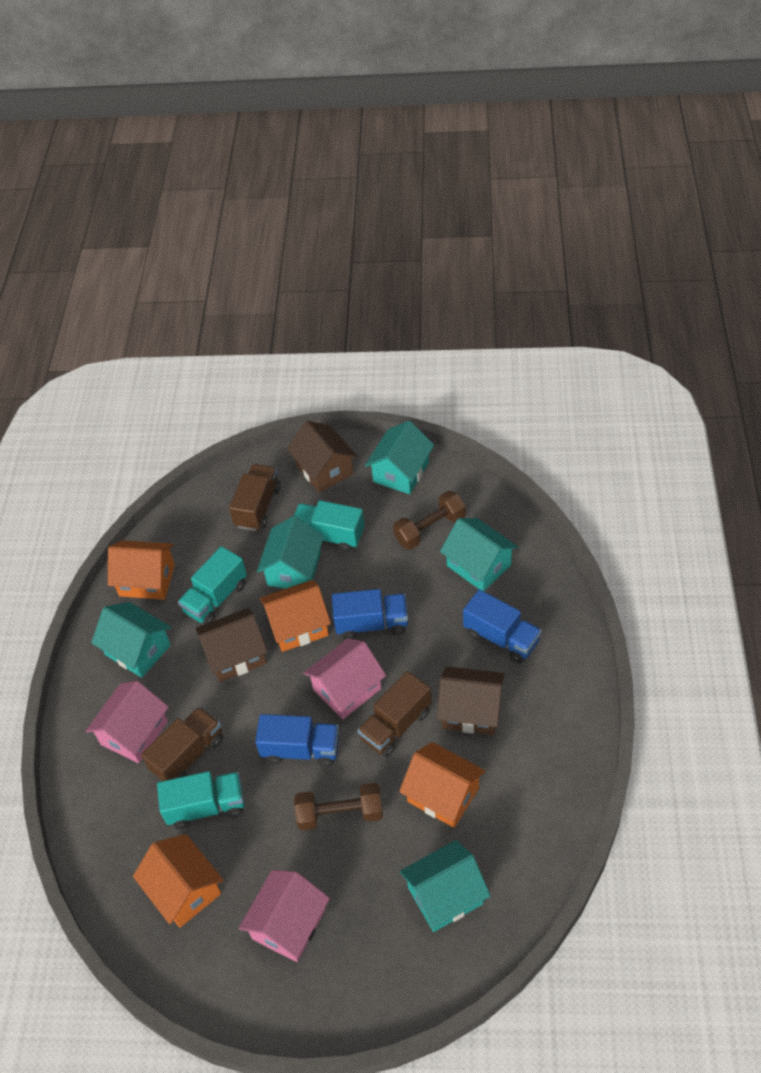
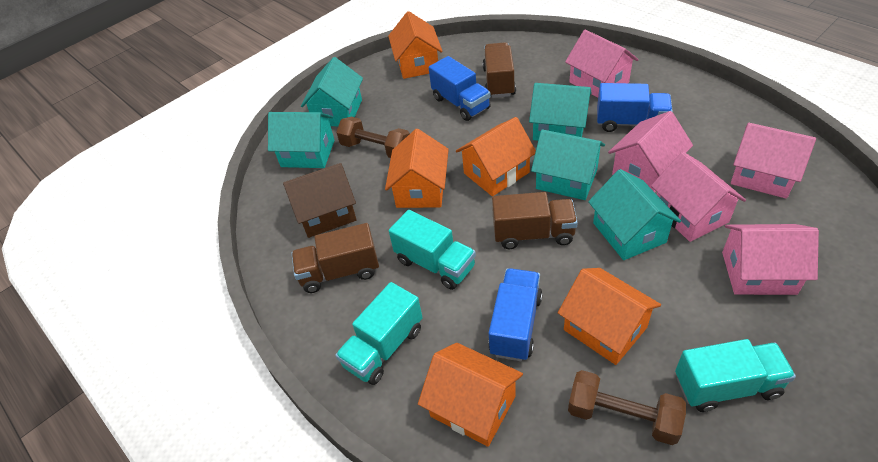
brown house: [195,608,268,682] [287,420,358,493] [437,666,505,735] = 3 -> [283,163,357,238] = 1
orange house: [108,540,175,600] [133,834,223,928] [260,580,331,652] [399,742,486,828] = 4 -> [385,129,449,208] [388,11,443,79] [418,343,523,447] [456,117,536,196] [558,268,661,365] = 5
pink house: [86,681,169,763] [239,870,330,962] [303,638,386,719] = 3 -> [565,30,639,98] [608,111,693,192] [651,152,746,242] [722,224,819,295] [731,123,816,199] = 5

